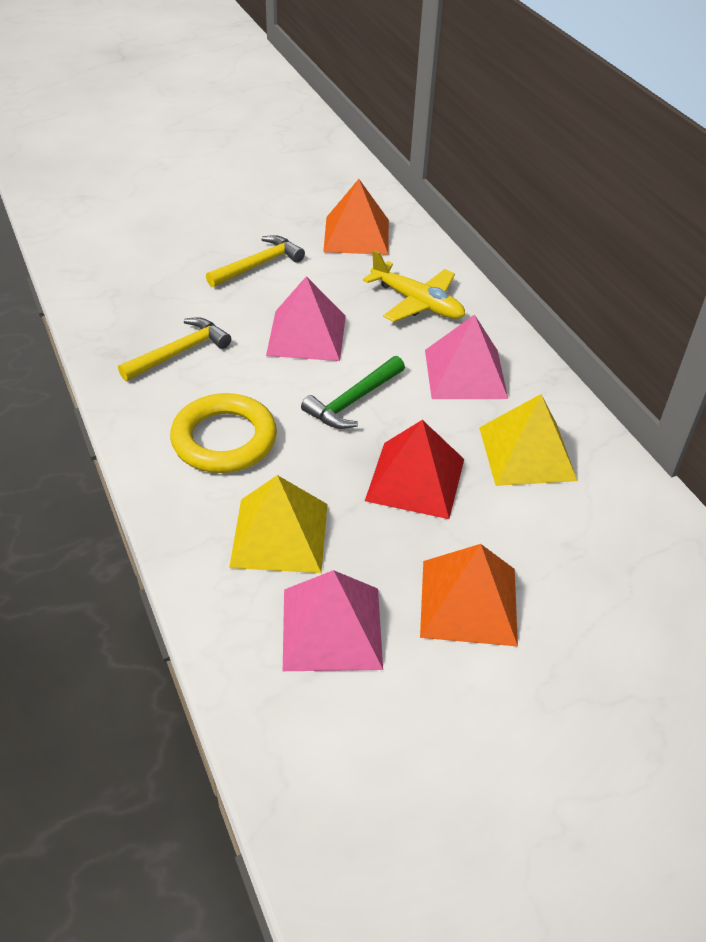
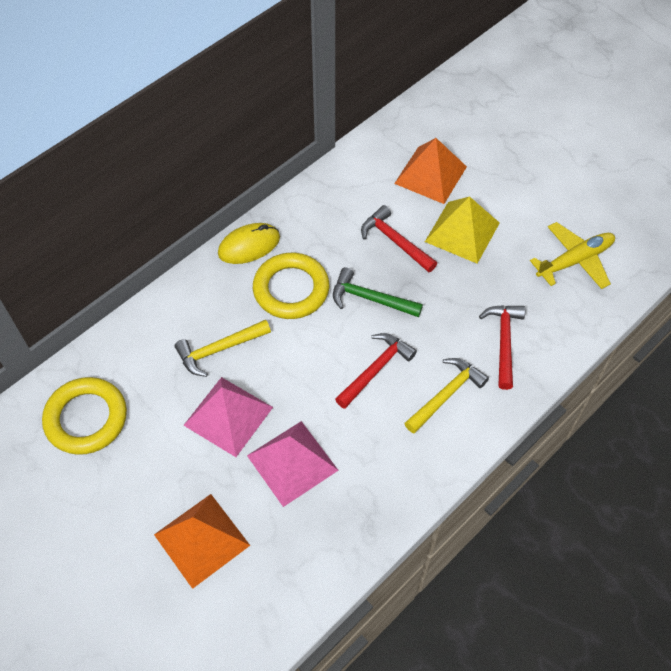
pink pyramid: [266,276,346,361] [283,570,383,671] [425,315,508,399] = 3 -> [183,377,273,457] [247,421,339,507] = 2
red hammer: none = 0 -> [335,333,417,409] [361,205,437,272] [479,305,525,390] = 3
red pyramid: [365,420,464,519] = 1 -> none = 0
yellow mouse: none = 0 -> [218,223,280,264] = 1
yellow pyramid: [229,475,328,573] [479,394,578,486] = 2 -> [425,196,500,264] = 1
yellow ring: [170,393,277,473] = 1 -> [42,377,127,455] [253,253,329,319] = 2

